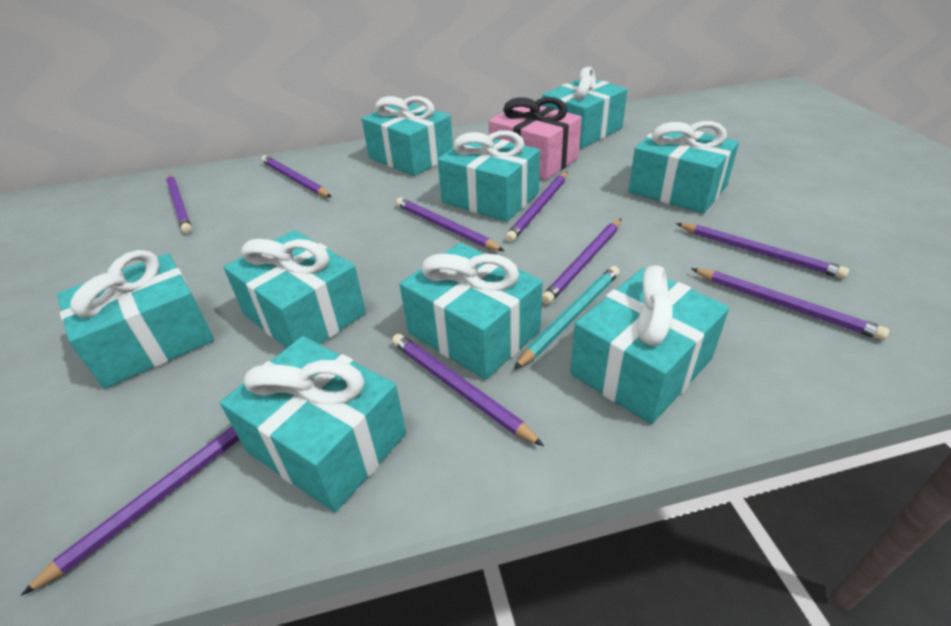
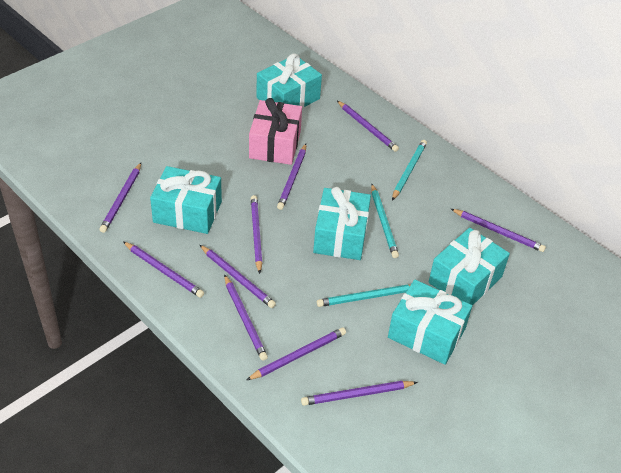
purple pencil: [20,427,240,596] [166,174,192,233] [261,155,331,197] [392,334,544,446] [396,198,504,251] [505,172,568,242] [542,219,621,304] [676,223,849,279] [691,268,890,340] = 9 -> [99,163,141,233] [123,242,204,298] [200,245,276,308] [224,274,268,361] [247,328,346,380] [251,195,262,274] [277,144,306,210] [301,381,418,406] [337,101,399,152] [451,209,546,252] = 10
turquoise gift: [57,250,214,389] [220,336,406,512] [224,230,366,348] [362,96,453,176] [400,243,542,380] [438,130,540,222] [542,67,628,149] [570,265,729,424] [628,121,739,214] = 9 -> [150,166,222,234] [256,54,322,109] [313,187,371,260] [388,280,472,365] [429,228,510,306] = 5
turquoise pencil: [514,266,620,370] = 1 -> [317,284,410,307] [371,184,399,258] [392,140,427,200] = 3

